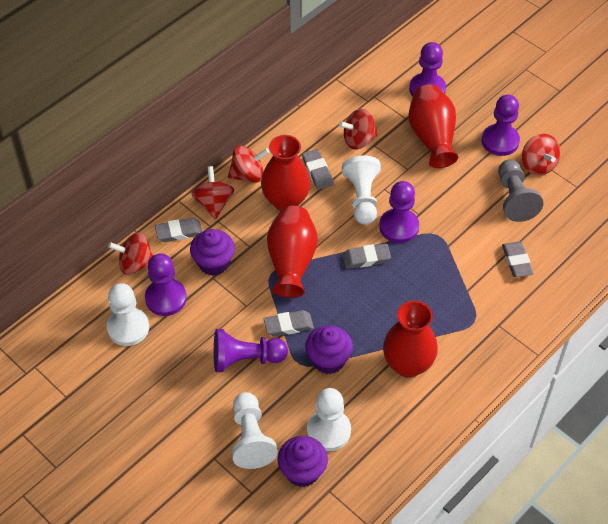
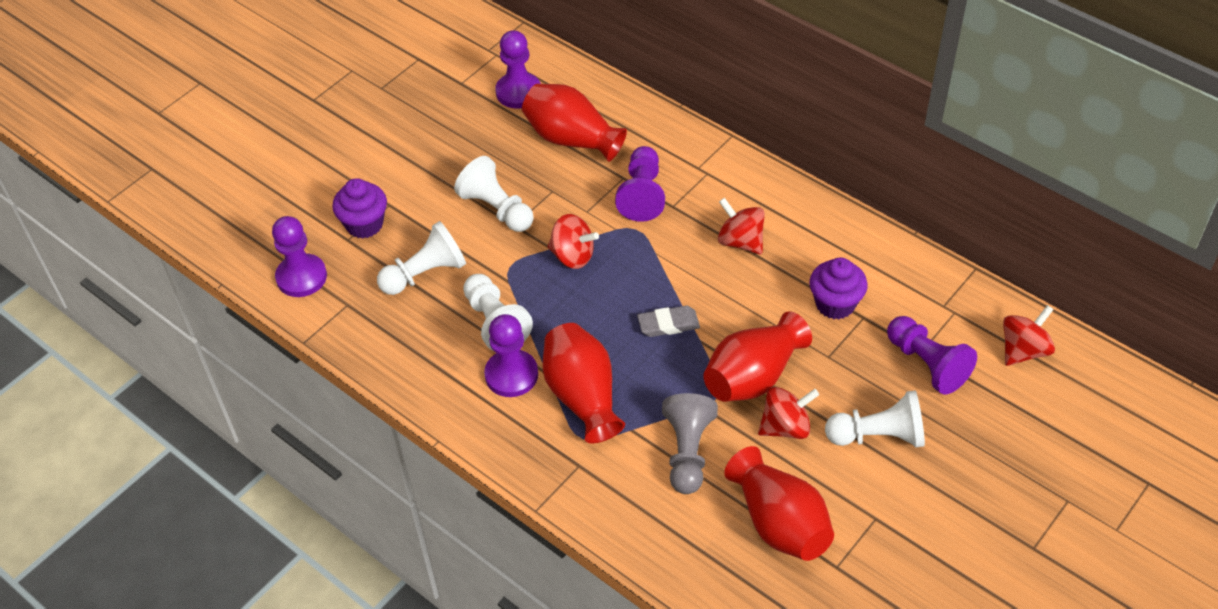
grey eraser: [155,218,202,242] [264,310,314,336] [302,149,333,190] [342,244,391,269] [502,242,534,277] = 5 -> [637,306,700,337] = 1
purple cupcake: [190,229,235,276] [278,436,328,487] [305,325,353,374] = 3 -> [332,178,387,238] [809,257,868,319] = 2
red spinning top: [108,232,154,275] [191,166,234,219] [228,145,270,183] [339,109,378,149] [522,134,560,175] = 5 -> [547,214,599,269] [718,198,765,254] [758,387,819,439] [1003,305,1055,366] = 4

